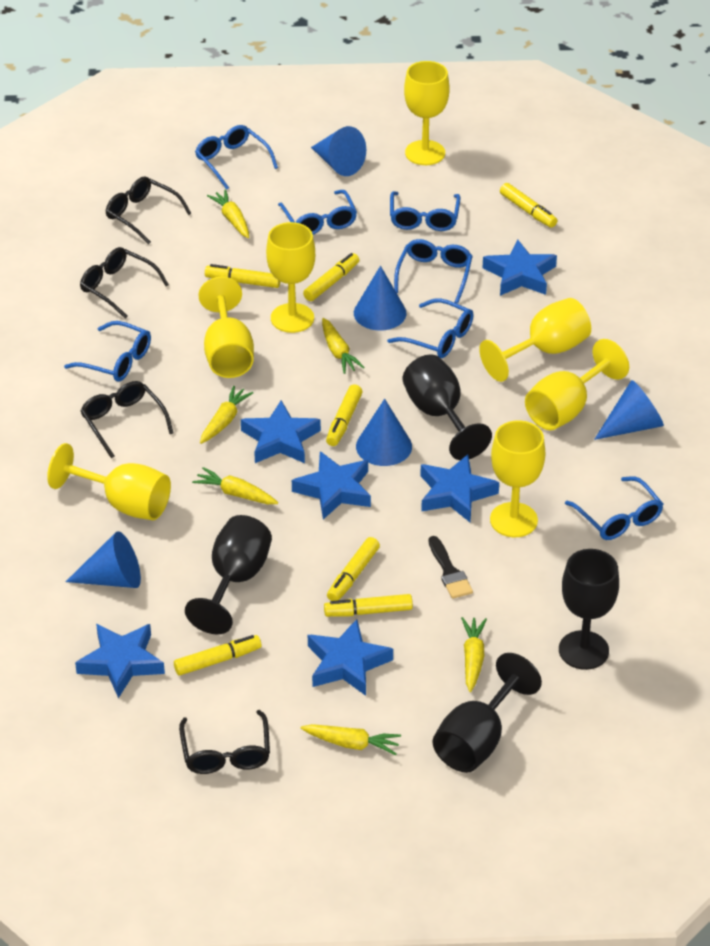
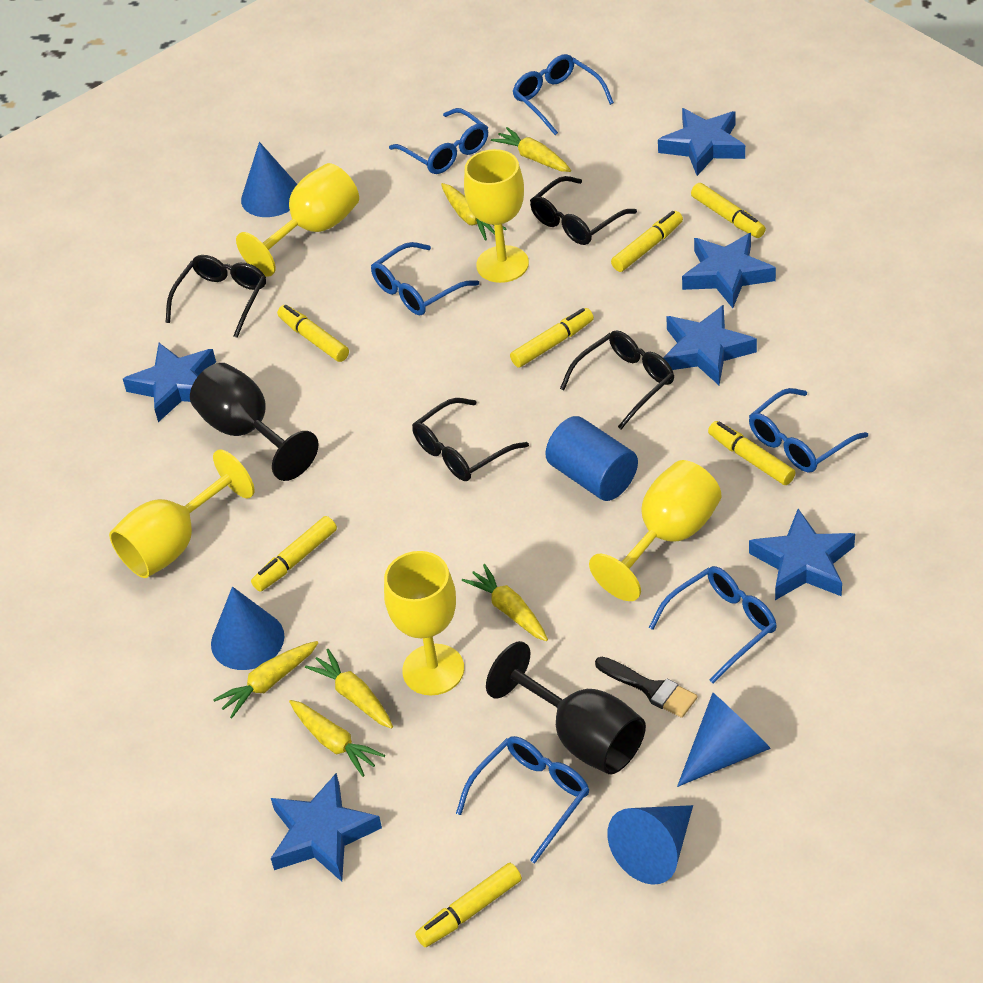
black goblet: [185,515,272,634] [403,354,492,460] [433,653,542,773] [559,549,619,670] = 4 -> [190,363,318,481] [486,641,646,774] = 2
blue cone: [66,531,141,588] [311,126,366,176] [354,266,407,330] [356,399,412,466] [594,380,664,440] = 5 -> [211,587,284,670] [241,142,297,217] [607,805,693,885] [677,693,771,787] = 4
blue cylinder: none = 0 -> [545,416,638,501] = 1
blue glasses: [64,321,151,382] [195,125,278,190] [278,190,357,235] [387,298,473,358] [390,191,460,231] [394,239,473,304] [565,476,663,540] = 7 -> [371,242,479,316] [389,108,488,174] [456,736,589,863] [512,54,614,135] [649,566,777,683] [749,388,868,473] = 6
yellow goblet: [47,443,171,520] [199,277,254,378] [266,222,315,333] [404,61,449,165] [479,298,591,382] [490,420,545,537] [525,339,629,431] = 7 -> [109,449,255,578] [236,163,359,277] [384,551,464,695] [464,149,529,283] [589,460,721,601] = 5

